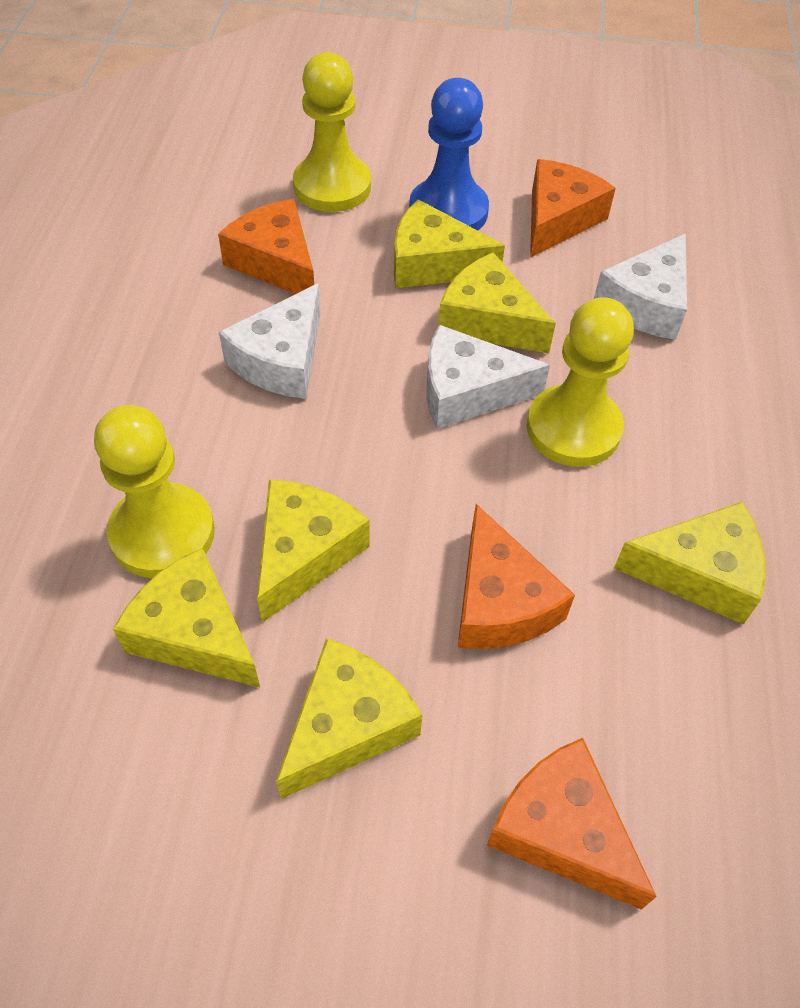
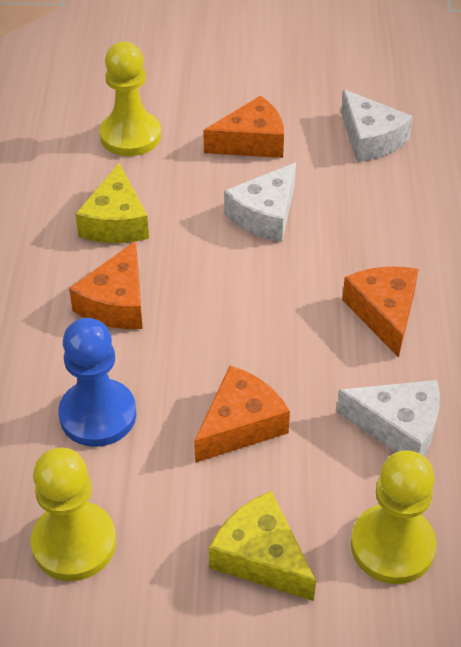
yellow cheese: [113,548,260,687] [257,480,370,623] [276,638,423,799] [394,199,505,288] [438,252,556,353] [614,502,765,624] = 6 -> [75,163,149,243] [209,491,316,601] = 2

